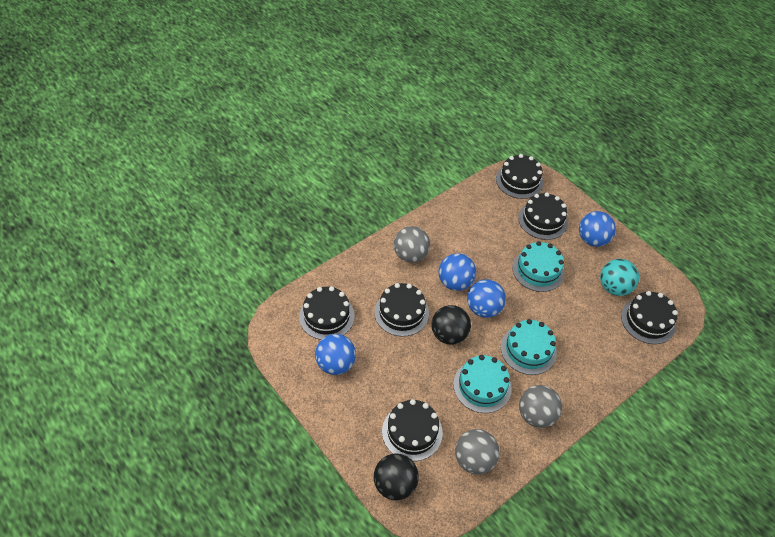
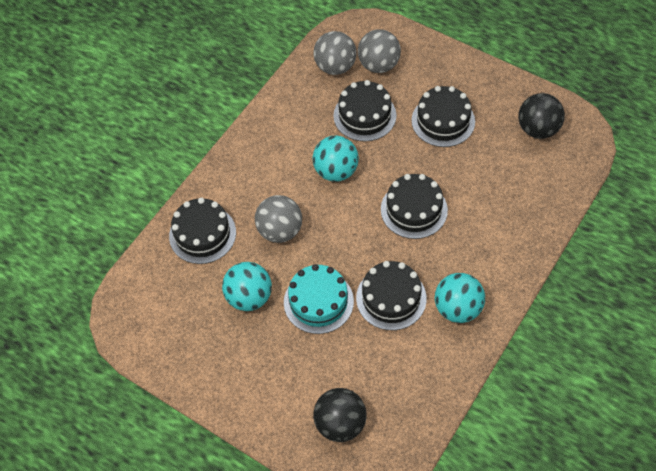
black cake: [299,286,354,340] [374,283,429,337] [382,399,443,461] [496,154,543,199] [518,193,568,240] [621,291,678,344] = 6 -> [169,198,236,264] [333,80,397,141] [356,261,427,330] [381,174,448,239] [411,86,475,147] = 5
blue ball: [315,334,356,375] [439,253,476,291] [467,279,506,318] [579,211,616,247] = 4 -> none = 0
turquoise ball: [600,259,639,296] = 1 -> [222,262,272,311] [313,135,359,182] [435,273,485,323] = 3
turquoise cake: [453,355,512,413] [501,319,557,375] [512,241,565,292] = 3 -> [284,264,354,334] = 1

